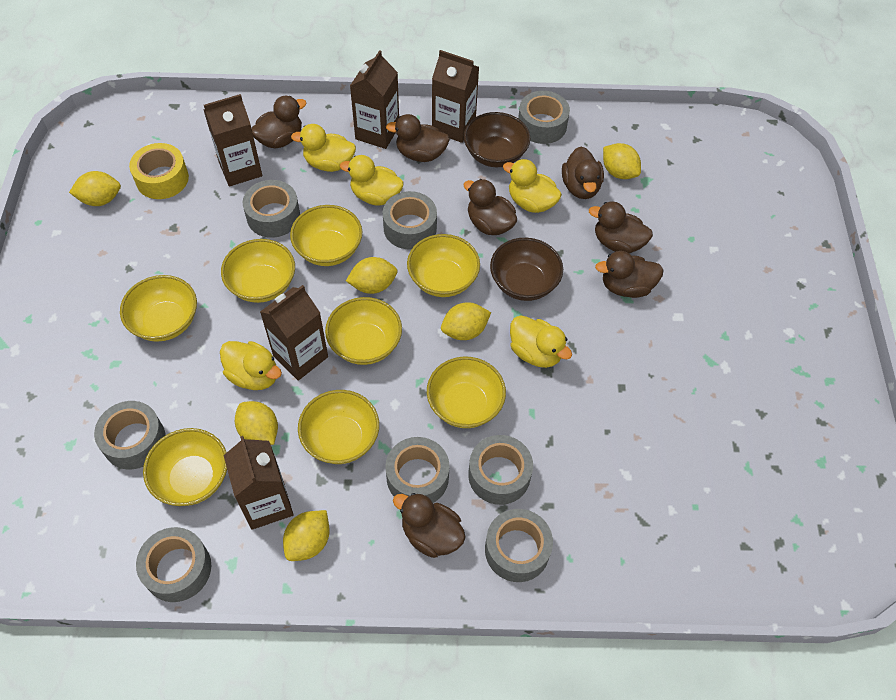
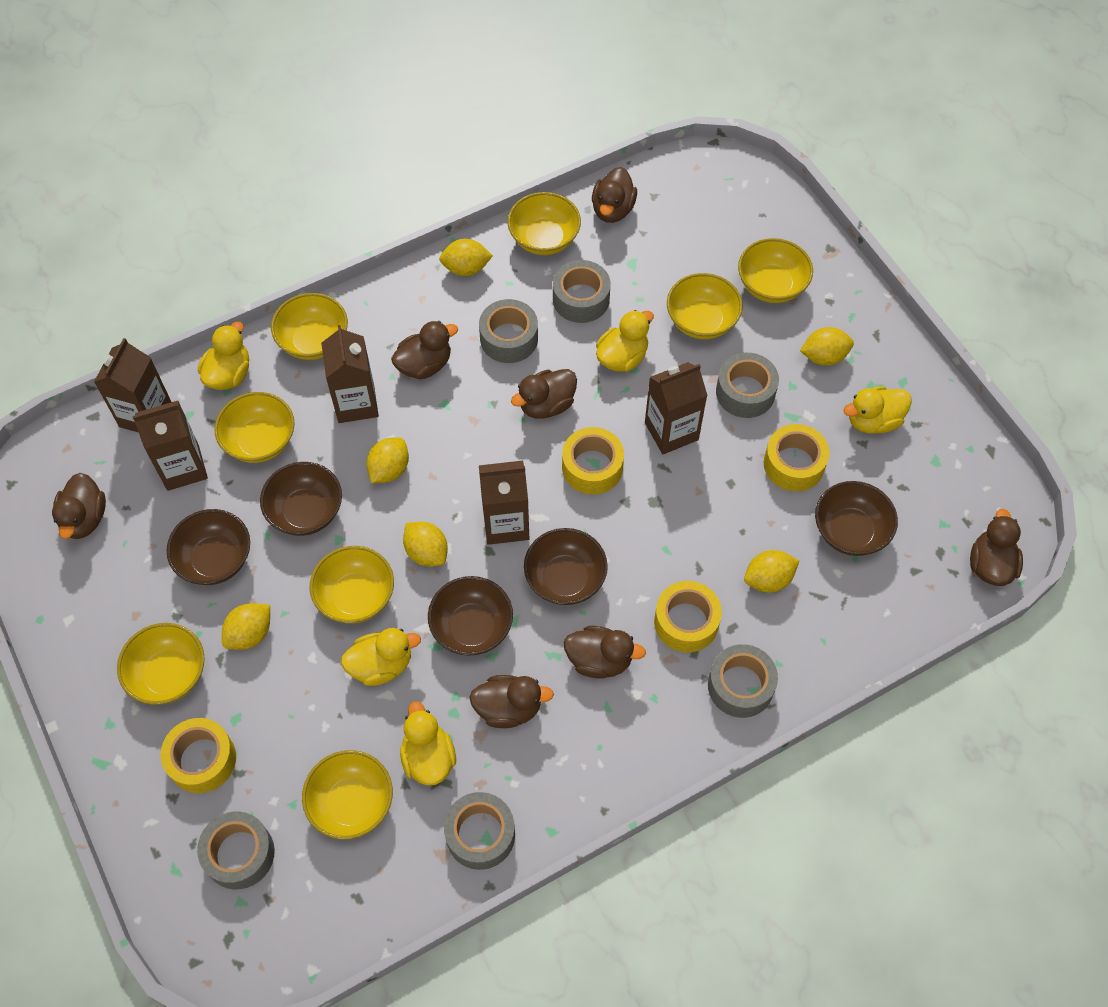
brown bowl: [464,112,530,167] [490,238,563,301] = 2 -> [167,509,250,585] [260,462,342,536] [428,576,513,656] [524,528,608,605] [815,481,898,556] = 5
grey tape: [94,401,166,469] [136,527,211,602] [243,180,300,238] [383,191,437,250] [385,437,450,503] [468,435,533,505] [485,509,553,582] [518,91,570,144] = 8 -> [197,811,275,889] [444,792,515,870] [479,299,538,363] [553,260,611,323] [708,644,778,718] [716,353,779,418] = 6
yellow tape: [129,143,189,199] = 1 -> [161,718,236,793] [562,427,624,495] [654,581,722,652] [764,424,829,491] = 4

